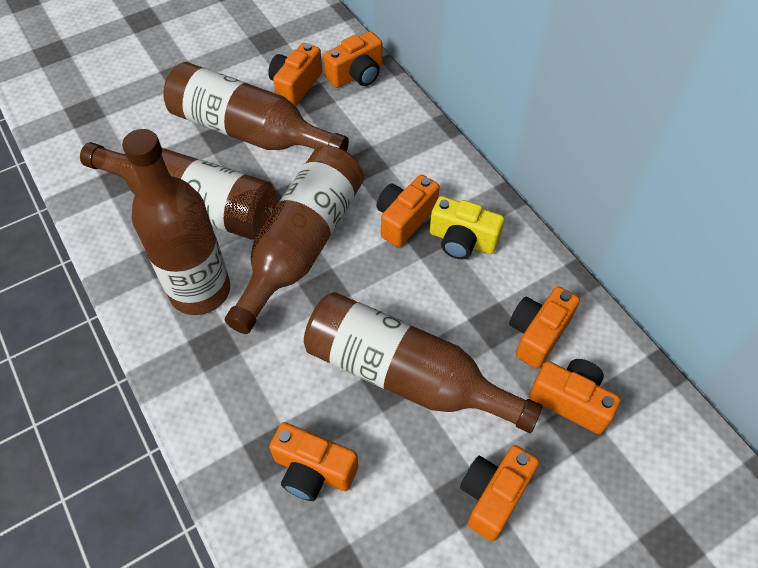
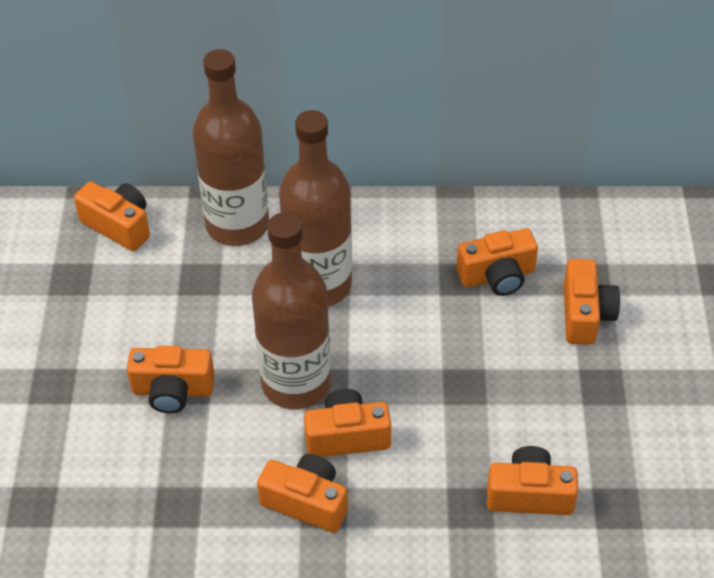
brown bottle: [80,142,277,240] [122,129,230,315] [163,62,349,152] [225,146,364,334] [304,292,543,433] = 5 -> [193,49,269,246] [252,212,331,409] [279,110,352,306] = 3
yellow camera: [430,196,505,259] = 1 -> none = 0

